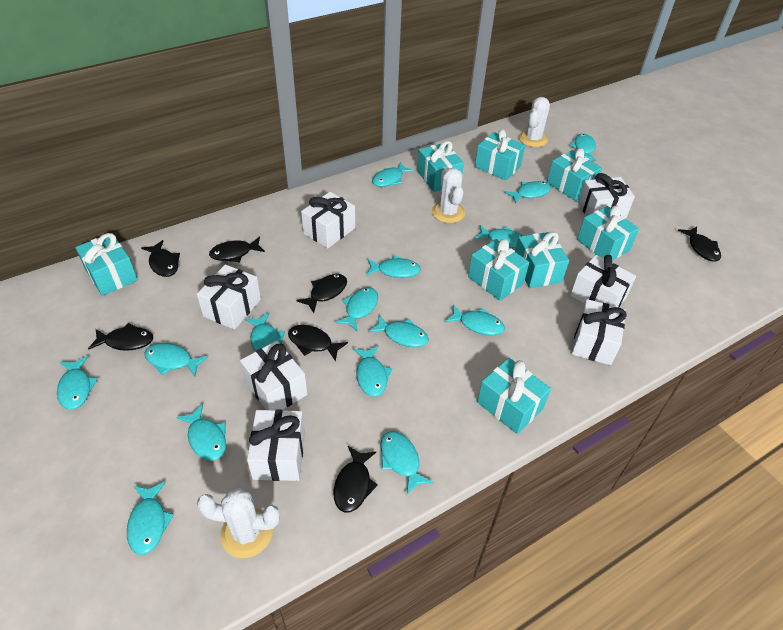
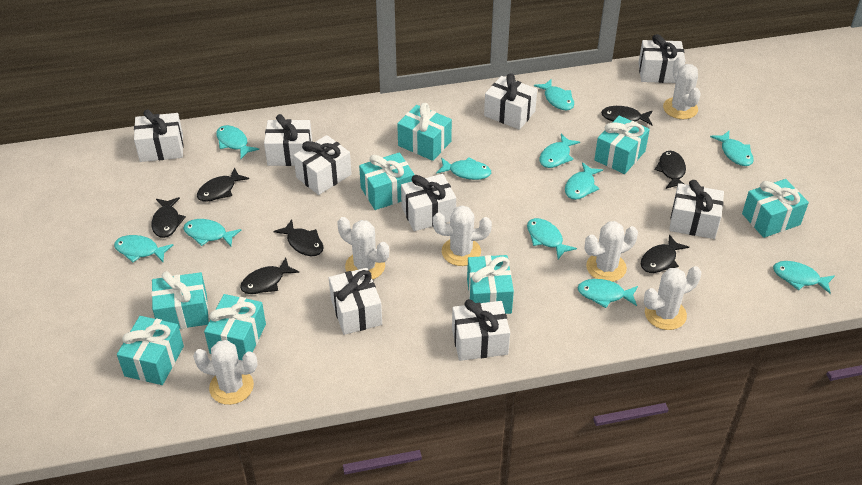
turquoise fish: [57,356,98,410] [127,482,174,555] [144,343,208,376] [176,404,226,461] [245,312,285,352] [335,287,378,331] [353,345,392,397] [366,255,421,278] [368,315,429,347] [372,162,414,187] [381,431,433,495] [445,305,505,336] [475,225,523,248] [504,181,551,204] [570,134,596,161] = 15 -> [114,235,173,262] [183,219,241,246] [216,125,259,159] [436,157,491,180] [527,218,577,259] [534,79,574,111] [539,134,580,168] [565,162,603,200] [577,279,638,308] [710,131,754,166] [773,261,835,294] = 11
white cactus: [197,488,280,558] [432,167,465,223] [519,97,550,147] = 3 -> [193,340,257,405] [338,217,389,280] [433,206,492,266] [585,221,638,282] [644,266,701,330] [663,57,701,119] = 6
white gift: [197,264,261,330] [240,341,307,410] [247,409,305,481] [301,192,355,248] [570,255,636,307] [571,299,627,365] [578,173,635,218] = 7 -> [134,110,184,162] [264,114,312,166] [293,135,352,195] [329,268,382,335] [401,174,456,231] [452,299,510,361] [484,73,537,130] [639,34,685,83] [669,180,724,239] = 9

